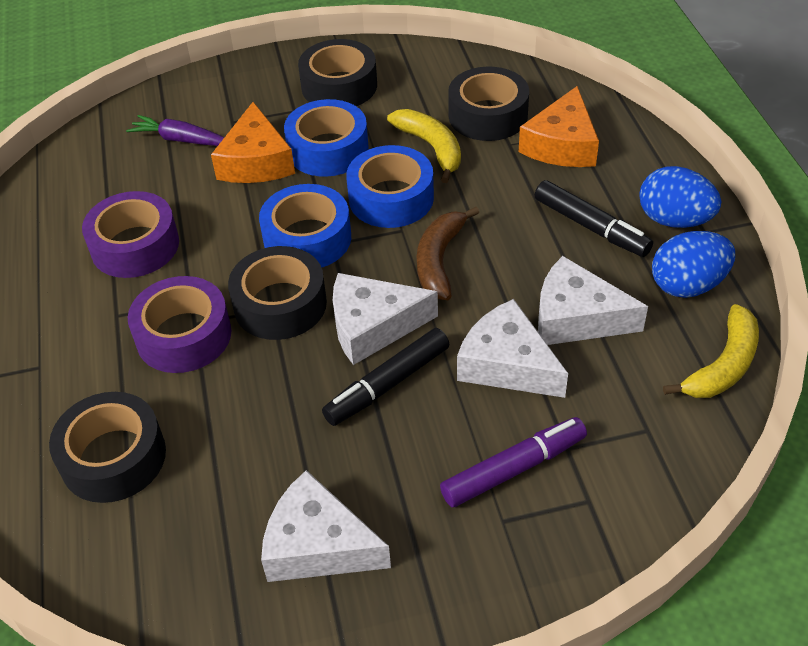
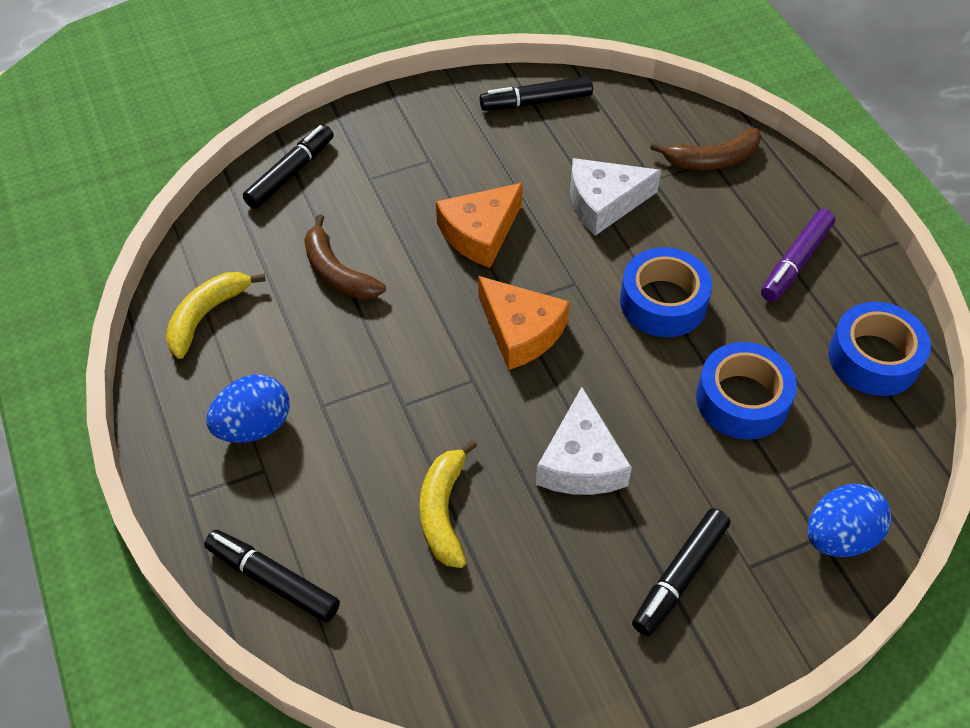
black marker: [322,328,450,426] [535,180,653,257] = 2 -> [204,530,340,623] [243,125,334,209] [480,76,593,111] [632,508,730,636] = 4
black tape: [49,392,166,503] [228,246,327,340] [298,39,377,106] [448,67,529,141] = 4 -> none = 0
brown banana: [417,207,479,300] = 1 -> [304,214,386,299] [650,128,761,170] = 2
purple carrot: [126,115,224,146] = 1 -> none = 0
purple tape: [82,191,179,278] [128,276,231,373] = 2 -> none = 0
white cheese: [261,470,391,582] [333,273,438,365] [457,299,568,398] [538,256,648,345] = 4 -> [536,387,632,495] [570,158,661,236] = 2

